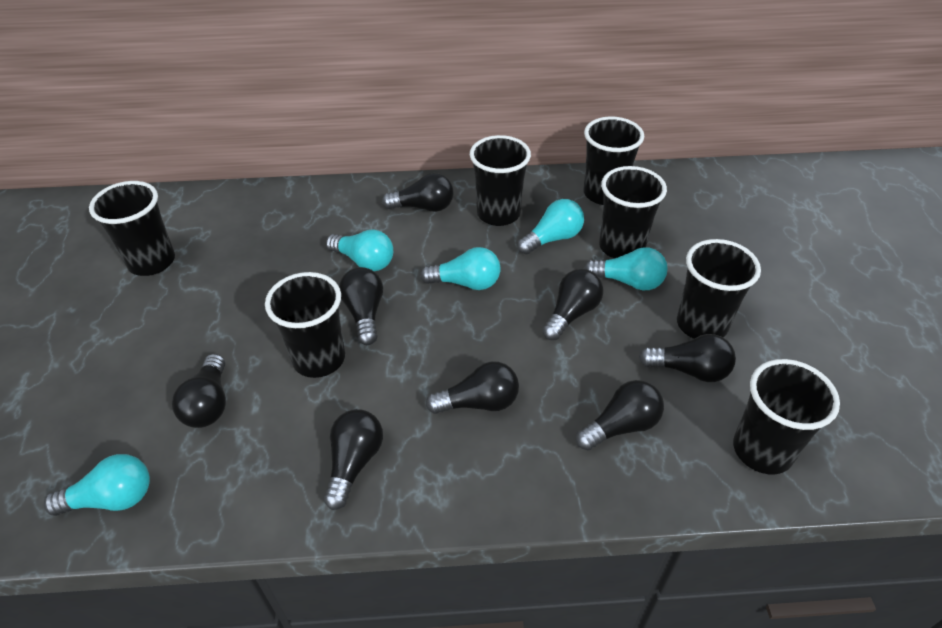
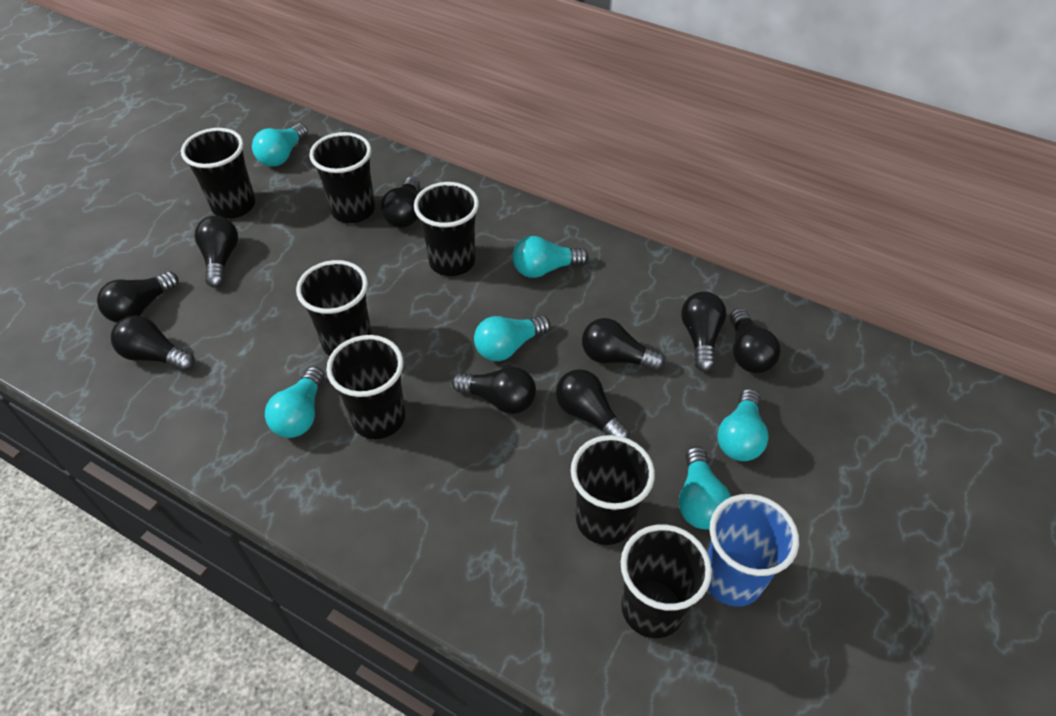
black light bulb: [172,354,226,428] [324,409,383,510] [339,267,383,345] [382,173,454,212] [426,361,519,414] [542,269,604,340] [576,380,664,450] [639,334,736,382] = 8 -> [97,271,179,322] [111,315,195,371] [195,216,238,288] [381,177,420,228] [452,366,536,414] [556,369,630,439] [582,318,665,371] [681,292,726,372] [730,308,780,373] = 9
blue cup: none = 0 -> [707,494,799,607] = 1
turquoise light bulb: [44,454,150,516] [326,229,393,271] [420,247,500,290] [517,199,584,255] [584,247,668,290] = 5 -> [252,123,308,166] [265,367,325,438] [474,315,550,361] [512,236,589,278] [679,446,731,529] [717,389,769,461] = 6

